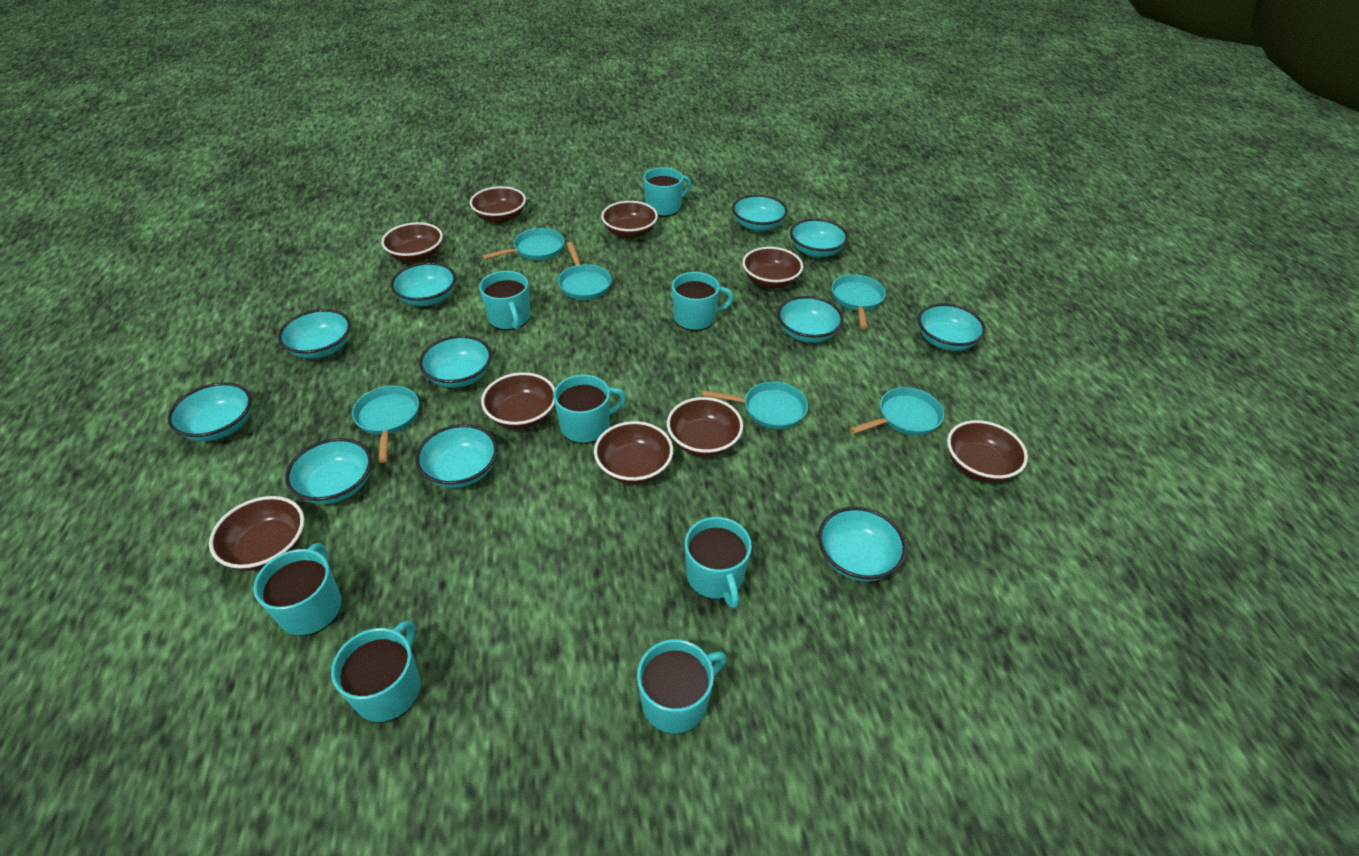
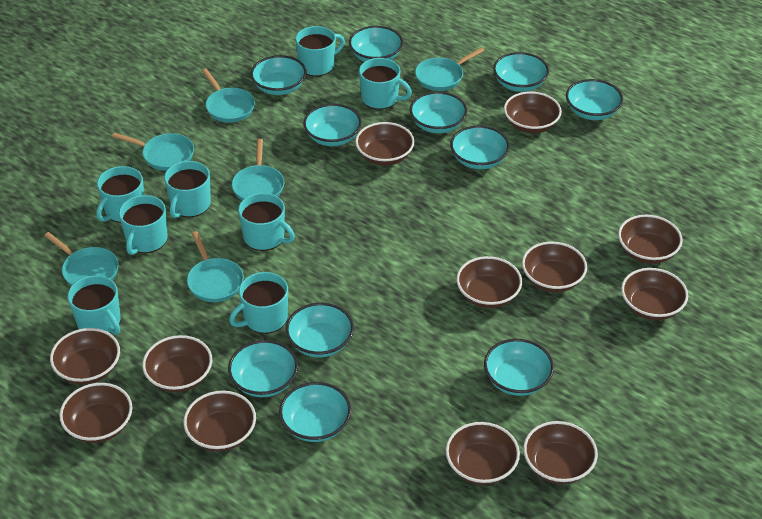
brown bowl: [209,496,304,571] [381,222,443,263] [470,186,526,223] [481,372,555,429] [594,421,673,484] [601,201,658,238] [667,397,743,457] [742,247,803,288] [947,420,1028,482] = 9 -> [50,328,120,385] [59,383,132,443] [142,335,212,392] [183,391,256,451] [355,122,415,166] [446,422,520,485] [456,256,522,308] [504,91,562,133] [522,242,587,292] [523,421,598,484] [618,215,683,264] [621,268,688,320] = 12

